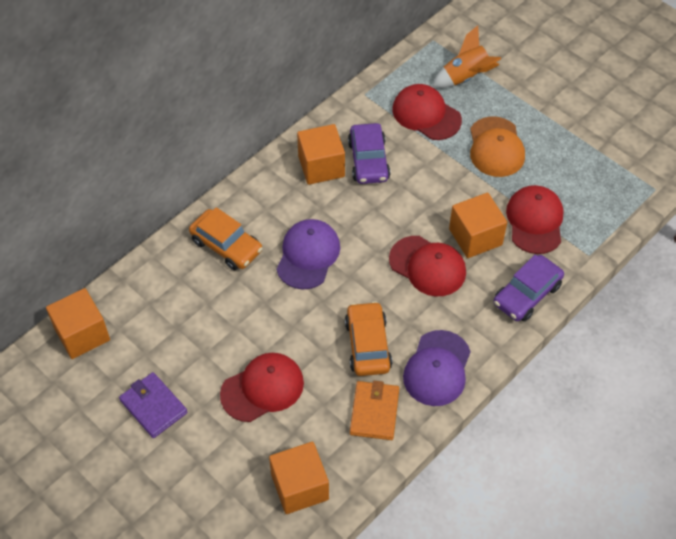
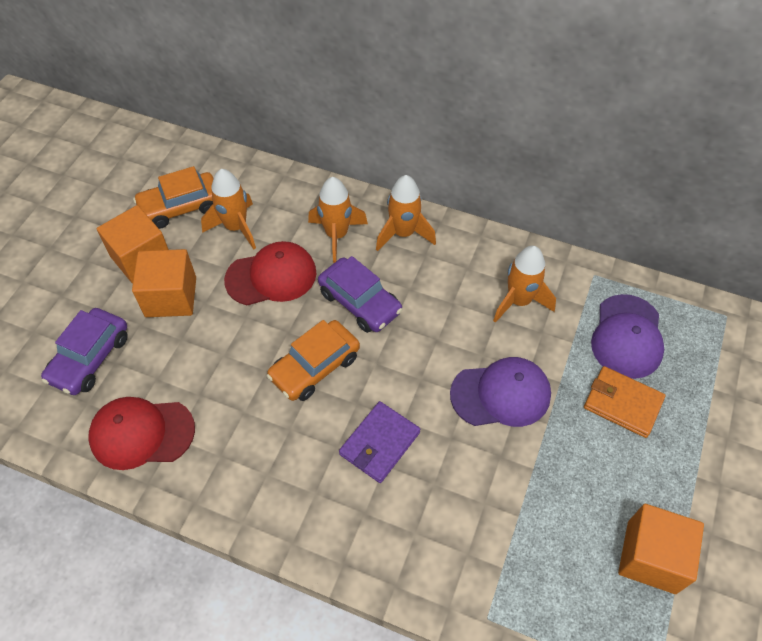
orange cap: [470,116,525,177] = 1 -> none = 0
orange cube: [46,288,110,359] [269,442,329,514] [297,124,345,185] [449,193,507,258] = 4 -> [97,205,169,284] [132,249,196,317] [618,504,704,594] = 3
orange rocket: [432,25,501,88] = 1 -> [201,169,256,250] [308,177,368,263] [376,175,436,251] [493,246,556,323] = 4
red cap: [220,353,304,422] [389,236,466,296] [392,84,462,140] [506,185,564,254] = 4 -> [88,397,195,470] [224,241,317,305] = 2

